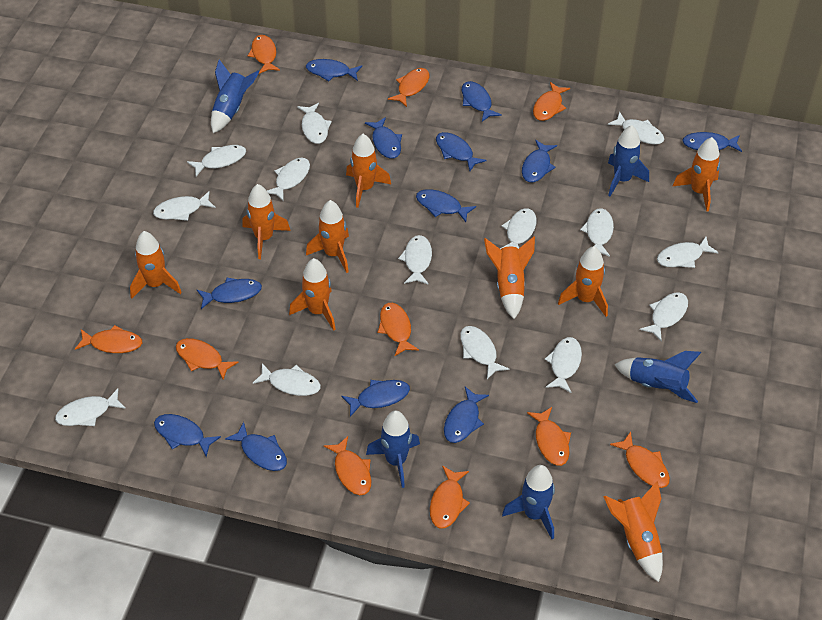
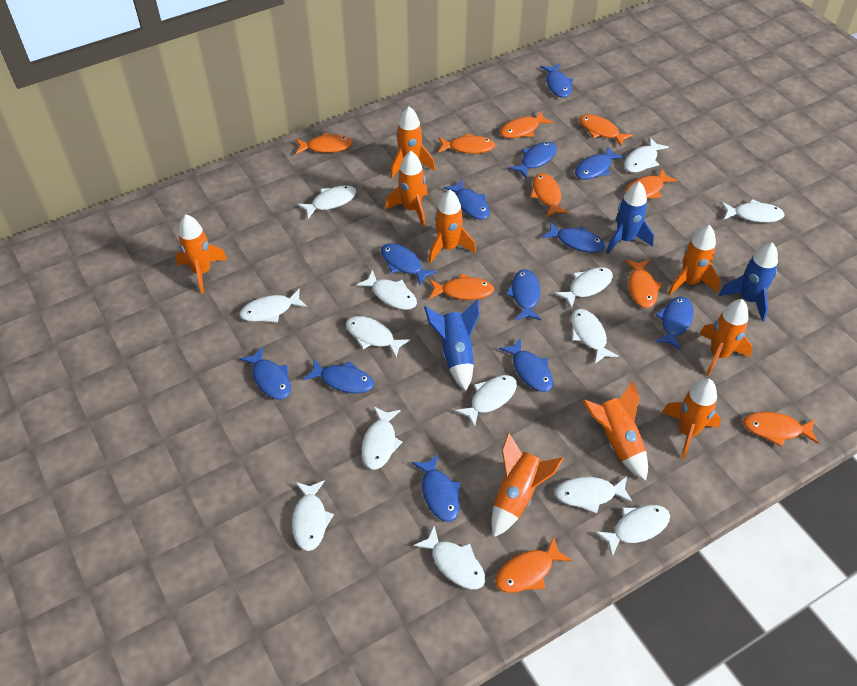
blue rocket: [211,59,260,133] [366,410,420,488] [502,465,555,539] [608,125,649,196] [614,351,702,403] = 5 -> [424,299,479,391] [606,181,654,254] [719,242,778,322] = 3

